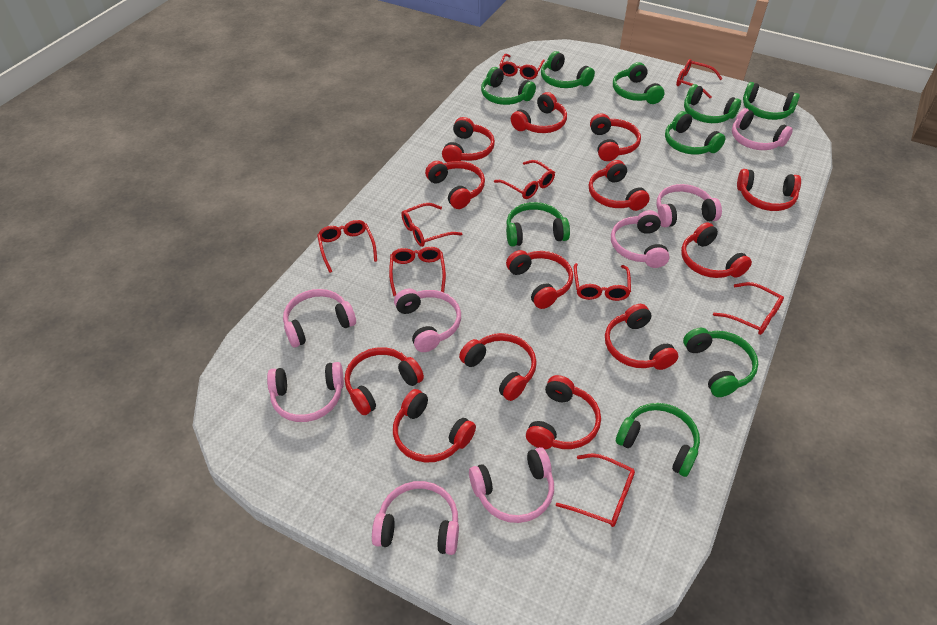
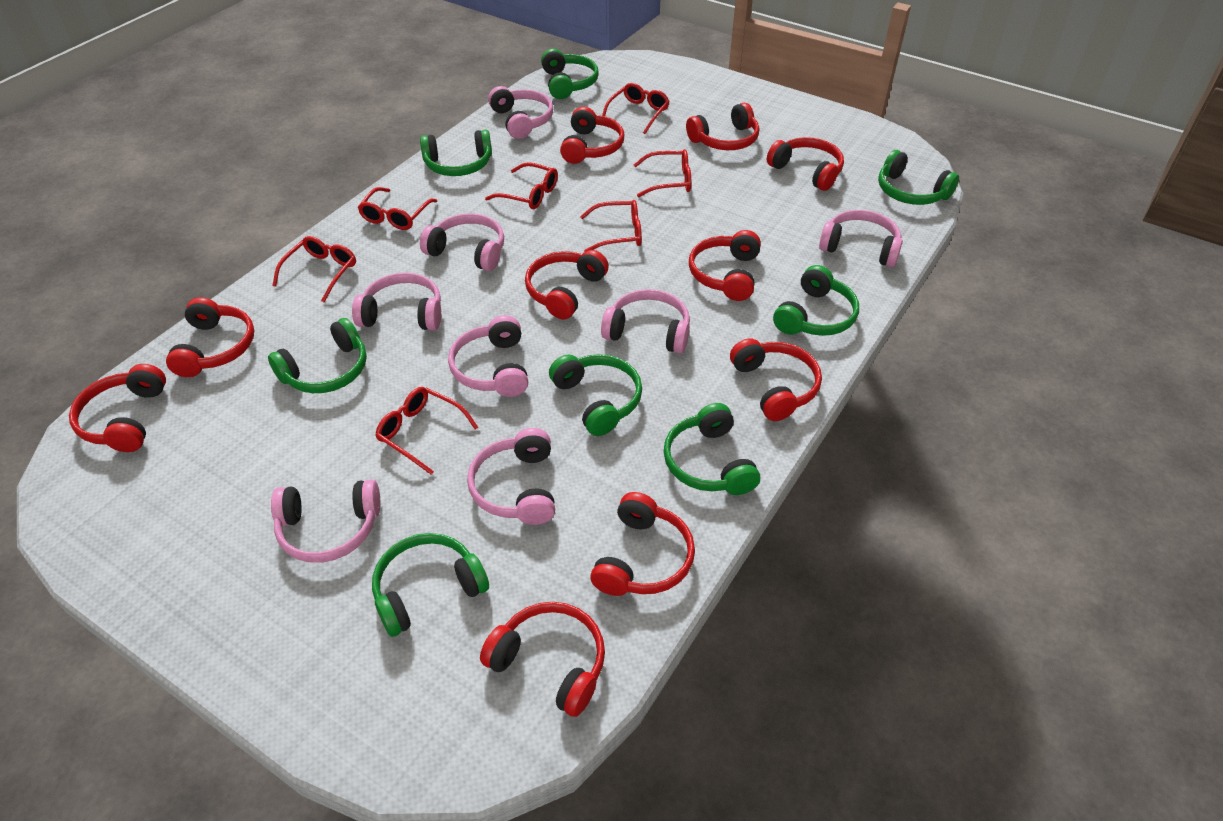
green headphones: [481,67,536,105] [506,202,570,247] [541,51,595,88] [613,62,665,104] [616,403,700,477] [665,111,725,154] [683,328,758,397] [684,84,741,123] [743,82,800,120] = 9 -> [268,318,367,393] [372,533,489,637] [420,130,492,176] [541,48,599,99] [549,354,642,436] [663,403,760,495] [773,265,859,336] [878,150,959,205] = 8
red glasses: [317,220,377,273] [389,247,446,296] [401,203,463,247] [494,160,555,199] [499,54,545,80] [556,453,635,527] [574,263,631,301] [676,59,722,98] [713,282,784,335] = 9 -> [272,236,356,302] [358,187,437,230] [375,387,478,475] [485,162,558,209] [580,200,642,252] [602,83,670,134] [634,149,691,197] = 7
red headphones: [345,347,424,415] [393,389,476,463] [425,161,485,209] [442,117,495,162] [459,333,537,401] [506,250,573,309] [511,92,567,133] [526,375,601,449] [589,160,650,211] [590,114,641,161] [605,304,678,370] [681,222,752,278] [737,169,801,211] = 13 -> [69,364,166,452] [166,297,254,377] [480,602,605,717] [525,250,609,319] [560,107,624,164] [590,492,695,596] [686,103,759,150] [689,230,761,301] [730,338,822,421] [767,137,844,191] = 10

